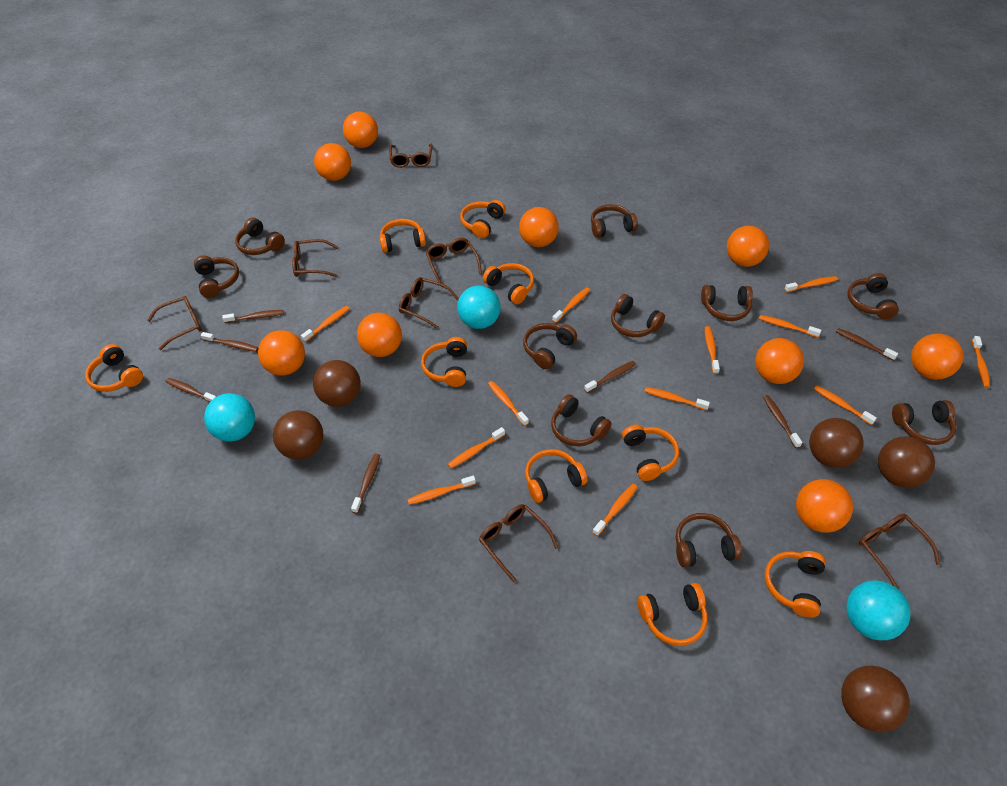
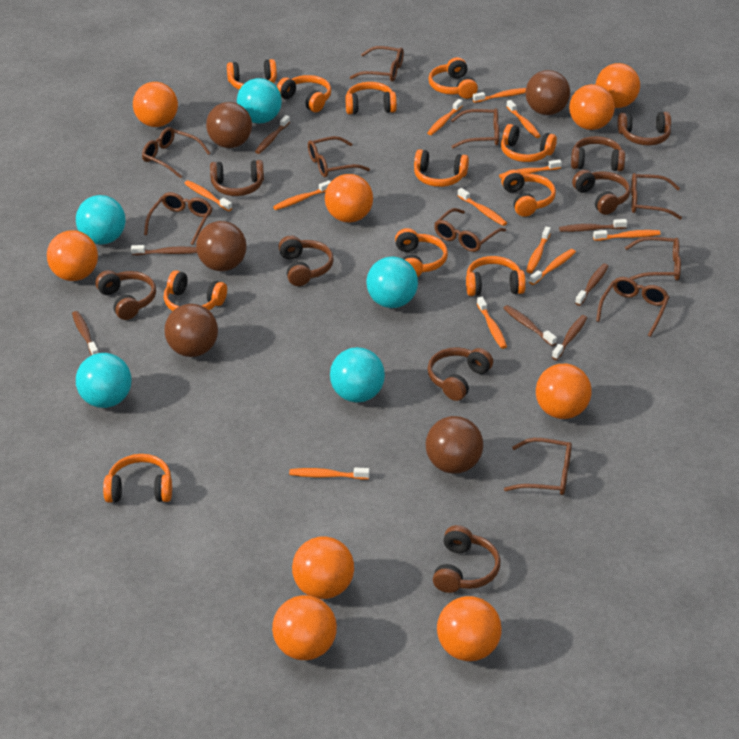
brown glasses: [147,296,202,350] [292,239,338,277] [389,144,432,168] [399,277,459,329] [426,238,482,283] [479,504,558,582] [859,514,940,590] = 7 -> [142,127,210,179] [144,192,212,245] [308,136,370,177] [350,46,404,82] [434,208,506,252] [451,108,499,148] [504,438,572,495] [596,277,669,337] [625,237,681,281] [631,173,682,220] = 10
brown headphones: [194,255,239,298] [235,218,285,255] [523,323,577,369] [551,394,611,446] [591,204,638,238] [611,294,665,337] [676,513,742,567] [701,285,753,321] [847,273,899,319] [892,400,956,445] = 10 -> [95,270,156,320] [210,160,264,196] [279,236,334,286] [428,347,493,401] [433,525,500,593] [571,136,625,171] [572,170,631,215] [617,112,671,146] = 8
orange headphones: [85,344,143,392] [379,219,426,253] [421,337,467,387] [460,200,506,238] [483,263,534,304] [525,449,587,503] [622,425,679,481] [638,583,708,646] [765,551,826,618] = 9 -> [103,454,172,503] [164,270,227,311] [227,59,277,90] [277,75,331,112] [346,82,397,114] [395,228,448,277] [414,149,469,187] [428,57,478,99] [466,256,526,296] [501,124,557,162] [501,170,556,217] = 11
turquoise ball: [204,393,255,442] [457,286,501,329] [846,580,910,640] = 3 -> [76,195,126,244] [76,353,132,408] [237,78,282,124] [330,347,385,402] [367,257,418,308] = 5

